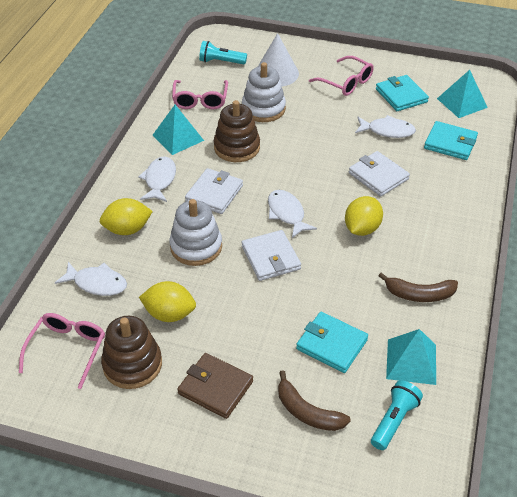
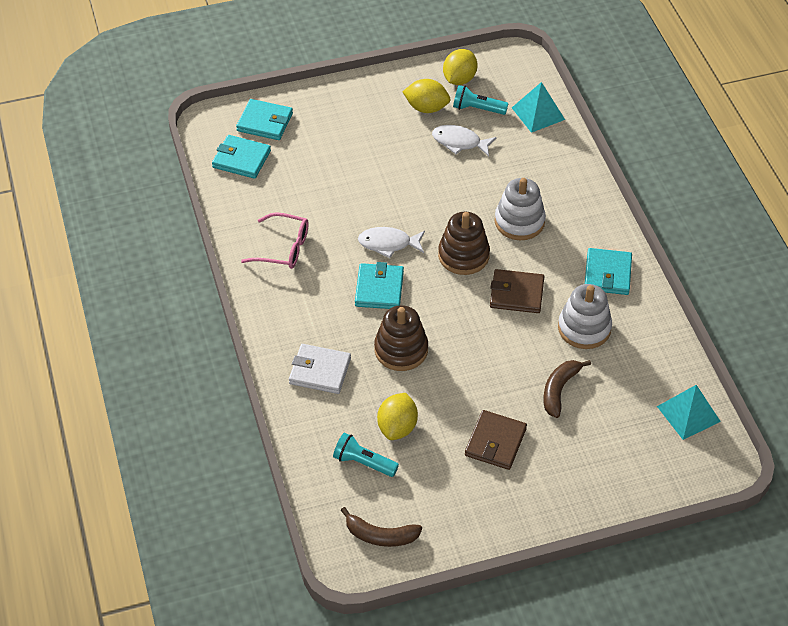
brown wallet: [177,353,253,419] = 1 -> [465,410,527,470] [490,269,544,313] = 2
pink glasses: [19,313,105,389] [172,80,228,109] [309,56,374,96] = 3 -> [241,212,309,269] = 1
turquoise pyramid: [152,105,204,155] [386,329,436,385] [437,70,488,118] = 3 -> [512,82,565,133] [657,385,721,440] = 2
turquoise wallet: [296,312,368,373] [376,75,429,111] [424,121,478,160] = 3 -> [212,135,271,179] [236,99,293,140] [355,262,404,309] [585,248,632,295] = 4
white cone: [258,33,299,87] = 1 -> none = 0
white fish: [55,262,127,296] [138,157,176,202] [268,190,317,238] [355,115,416,138] = 4 -> [358,227,425,258] [432,125,497,156] = 2
white wallet: [185,168,243,214] [242,230,301,281] [349,151,410,196] = 3 -> [289,344,351,394] = 1

